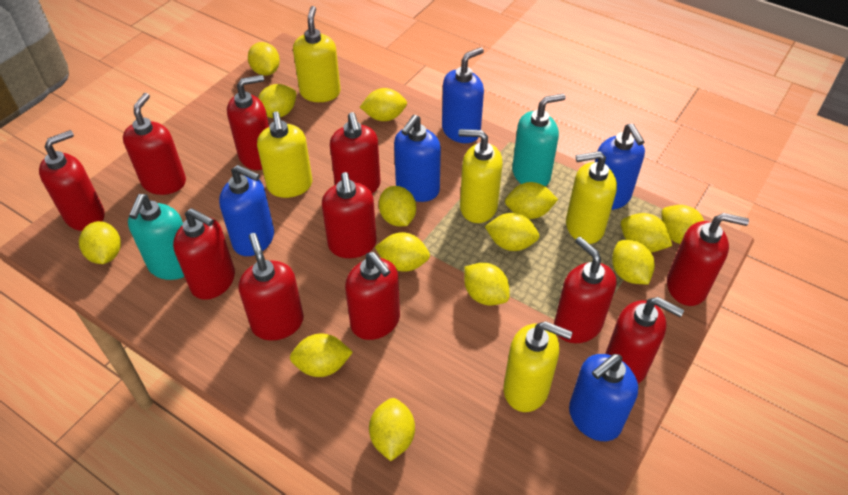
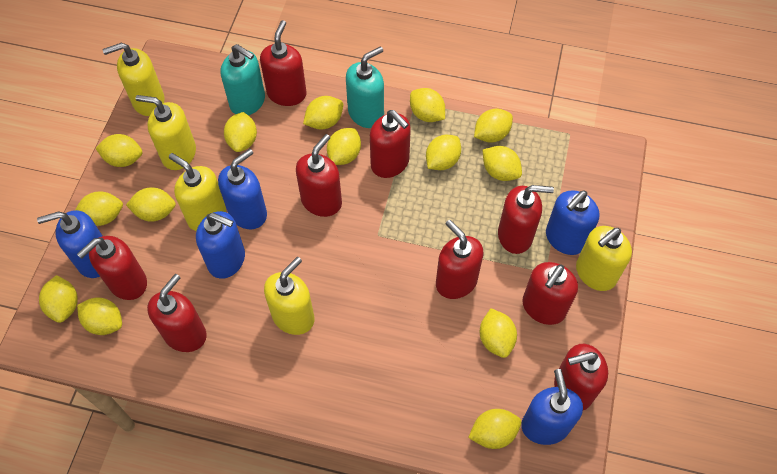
red soap dispenser: [39,130,105,231] [123,93,186,195] [173,208,235,300] [227,75,269,170] [238,233,304,341] [322,172,377,258] [330,112,381,193] [345,252,400,340] [554,237,616,343] [605,297,684,384] [667,213,749,306] = 11 -> [77,236,147,300] [147,274,207,352] [260,20,307,106] [296,134,342,217] [370,110,411,178] [436,220,483,299] [498,185,554,254] [522,262,578,325] [554,344,608,410] = 9

